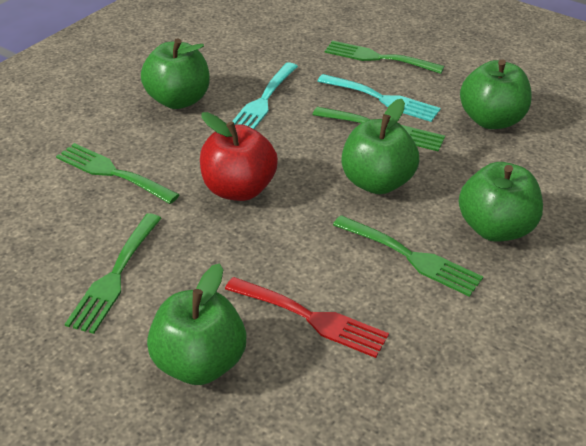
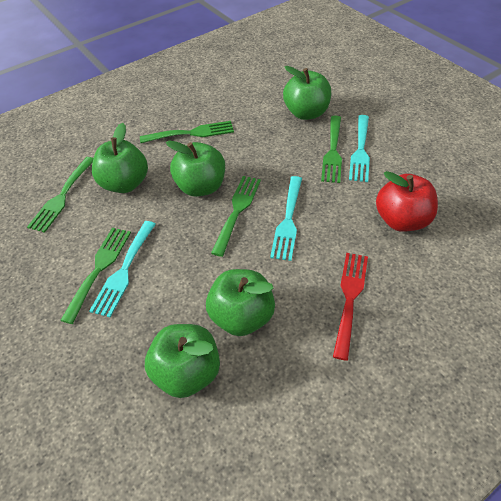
turquoise fork: [232,62,298,129] [317,74,441,122] = 2 -> [89,221,156,317] [270,176,302,261] [349,115,370,182] = 3

